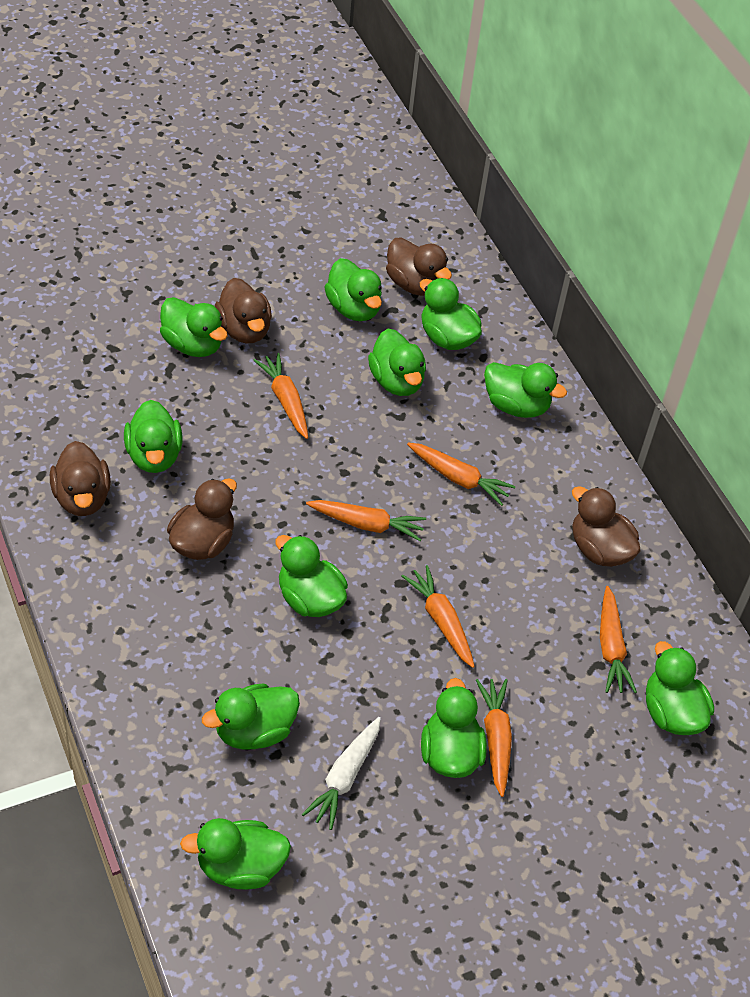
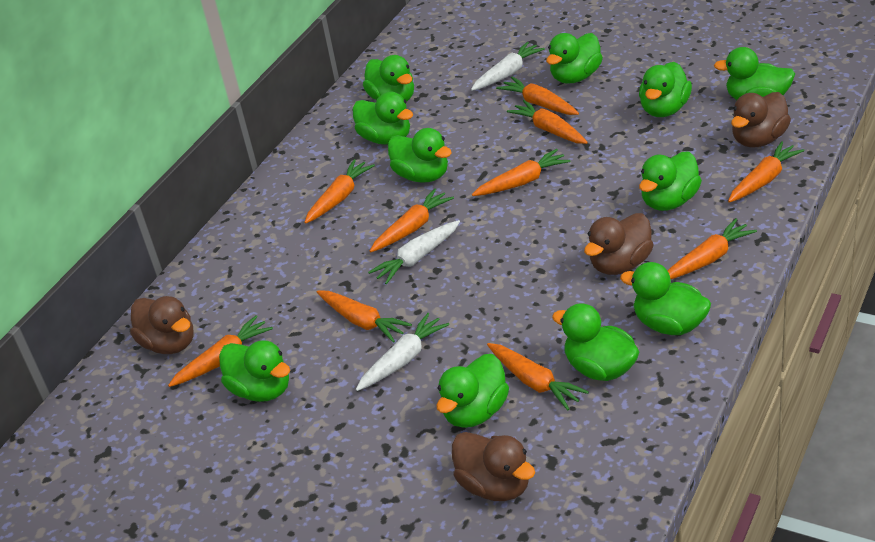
brown duck: [50,441,111,516] [167,478,237,560] [215,278,272,343] [386,237,452,296] [572,486,640,567] = 5 -> [130,296,194,354] [452,432,535,501] [584,213,654,275] [731,92,791,147] = 4
orange carrot: [253,353,308,439] [306,500,426,541] [401,565,475,668] [407,443,515,506] [476,679,512,797] [600,586,637,693] = 6 -> [168,315,273,387] [304,159,375,224] [317,291,412,343] [370,189,454,252] [472,149,570,196] [487,343,589,411] [496,77,579,115] [507,100,588,144] [668,218,757,279] [728,141,805,203] = 10
white carrot: [302,717,381,830] = 1 -> [356,313,450,391] [368,220,460,284] [471,42,545,91] = 3

